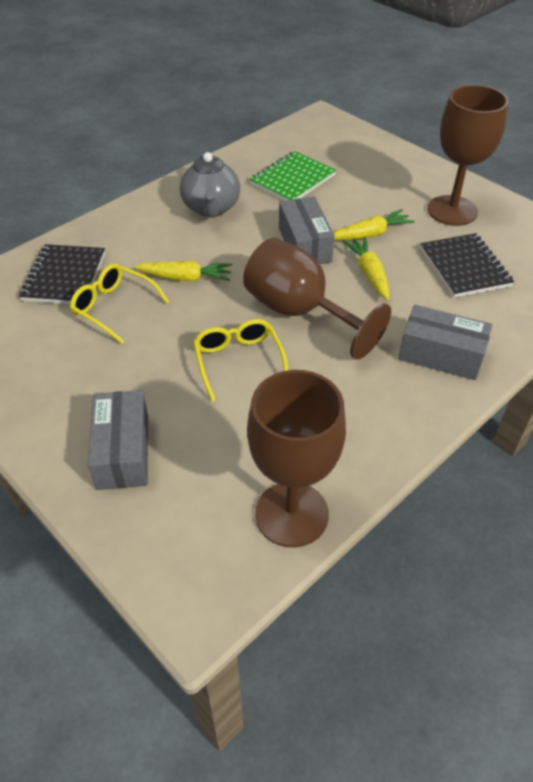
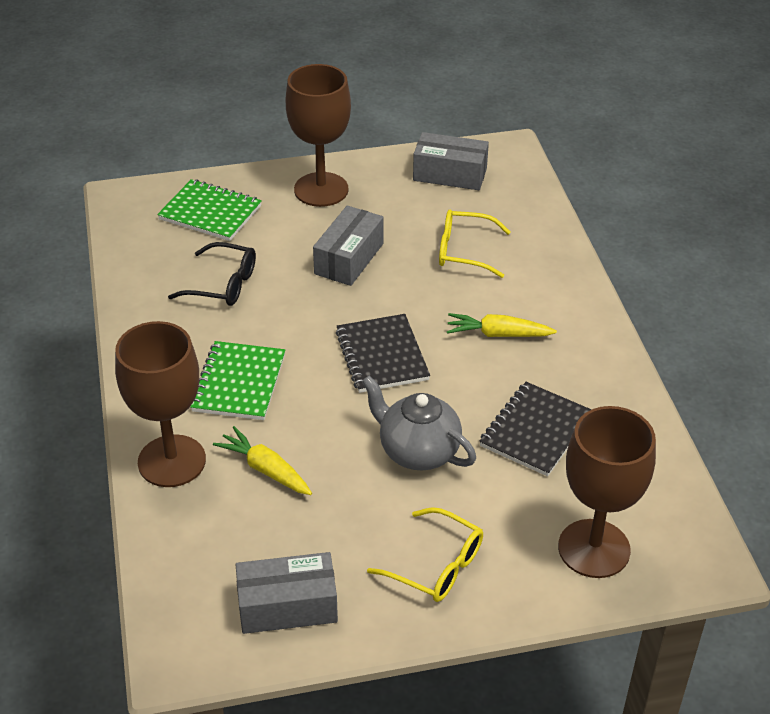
black glasses: none = 0 -> [168,242,256,306] = 1
green notebook: [250,151,336,201] = 1 -> [157,179,262,241] [190,341,285,420] = 2
yellow carrot: [134,261,232,282] [334,209,415,240] [342,236,389,300] = 3 -> [213,426,312,495] [447,313,557,337] = 2

